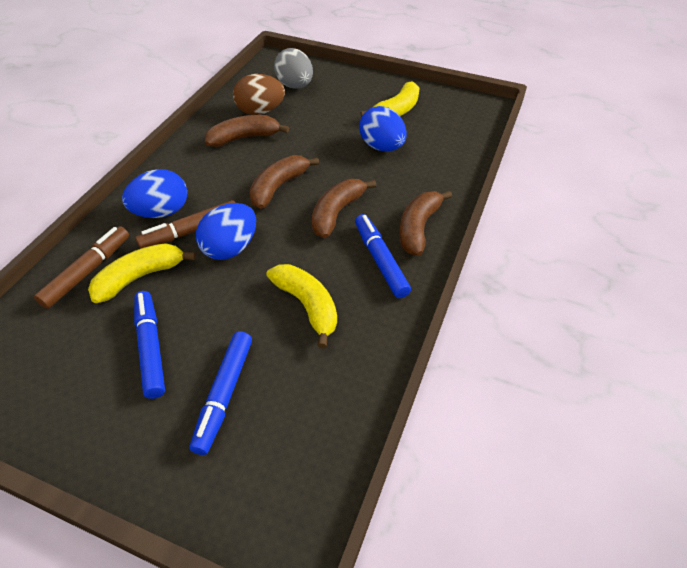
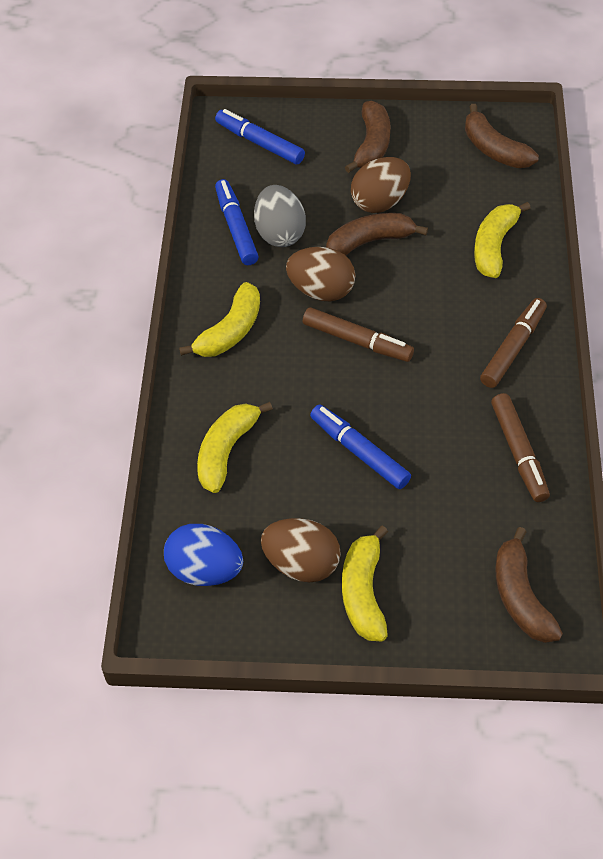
blue egg: [122,169,187,218] [196,203,256,260] [359,106,407,151] = 3 -> [164,524,243,586] = 1
brown egg: [233,74,285,115] = 1 -> [261,518,341,583] [286,247,355,302] [351,157,411,213] = 3
brown marker: [34,226,129,309] [135,200,236,249] = 2 -> [303,307,414,362] [480,298,547,388] [491,393,550,502] = 3
yellow banana: [88,243,196,303] [266,264,337,349] [361,81,420,118] = 3 -> [179,282,260,357] [197,402,273,493] [342,526,388,642] [474,202,531,278] = 4

